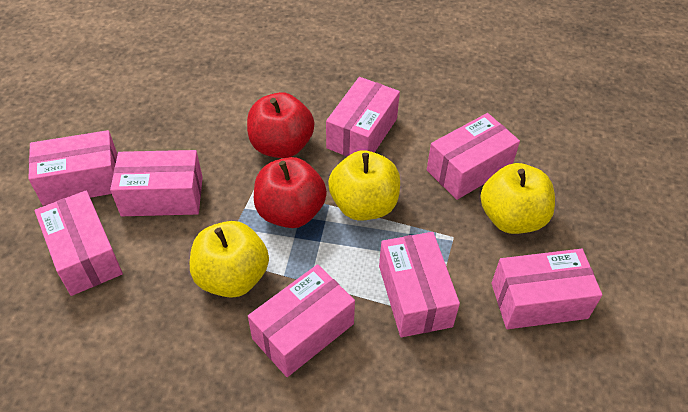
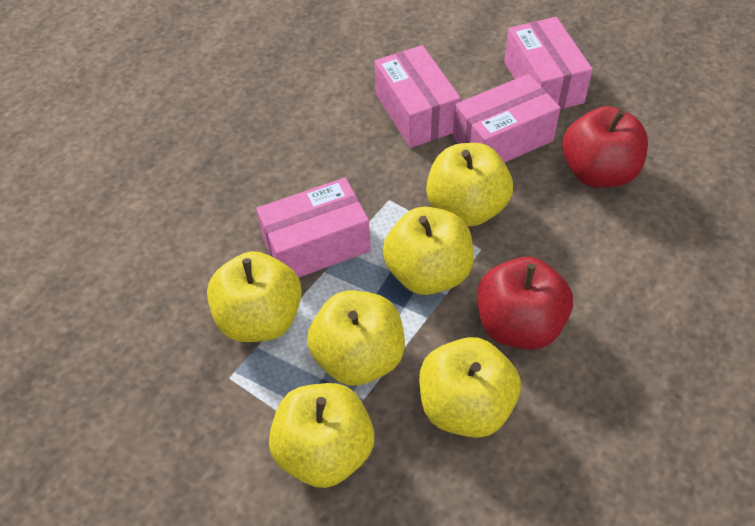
pink box: [28,130,118,206] [35,191,123,296] [110,150,203,216] [248,264,355,377] [326,77,400,157] [379,232,460,337] [427,113,520,200] [492,249,602,329] = 8 -> [256,178,371,278] [374,45,461,148] [453,74,560,163] [504,17,593,110] = 4
yellow apple: [190,221,269,298] [328,150,400,221] [480,163,555,234] = 3 -> [207,251,302,342] [269,383,374,488] [307,291,405,386] [383,207,474,295] [419,337,521,438] [426,143,513,226] = 6

